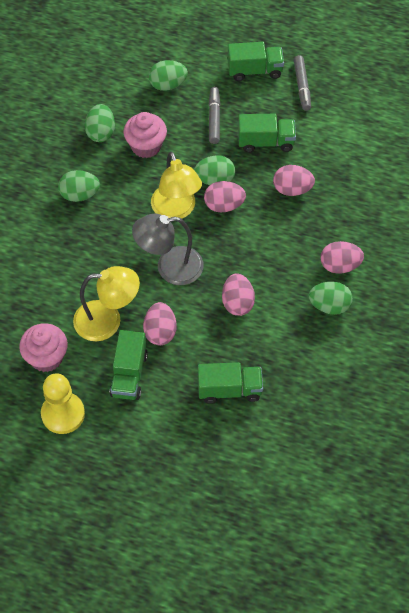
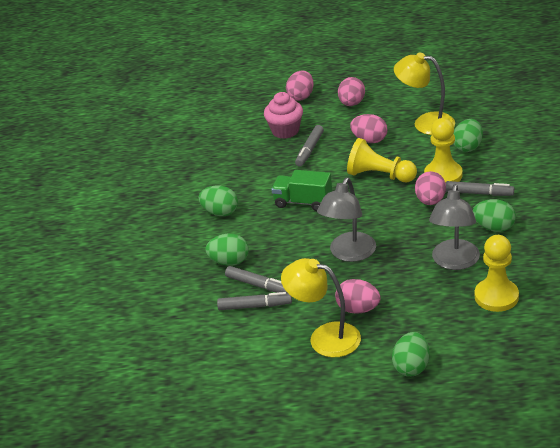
green truck: [110,330,148,400] [198,362,263,404] [227,42,284,81] [238,114,296,153] = 4 -> [271,170,332,211] = 1
grey lamp: [132,214,204,285] = 1 -> [317,178,376,262] [429,184,480,270] = 2
grey marker: [209,87,220,144] [294,55,311,111] = 2 -> [217,292,292,310] [225,266,287,293] [295,125,324,167] [446,181,514,196] = 4
pink cupcake: [19,323,68,372] [124,112,167,158] = 2 -> [264,92,303,139] = 1
yellow pawn: [41,373,85,434] = 1 -> [347,138,417,182] [424,118,463,183] [475,235,519,312] = 3

